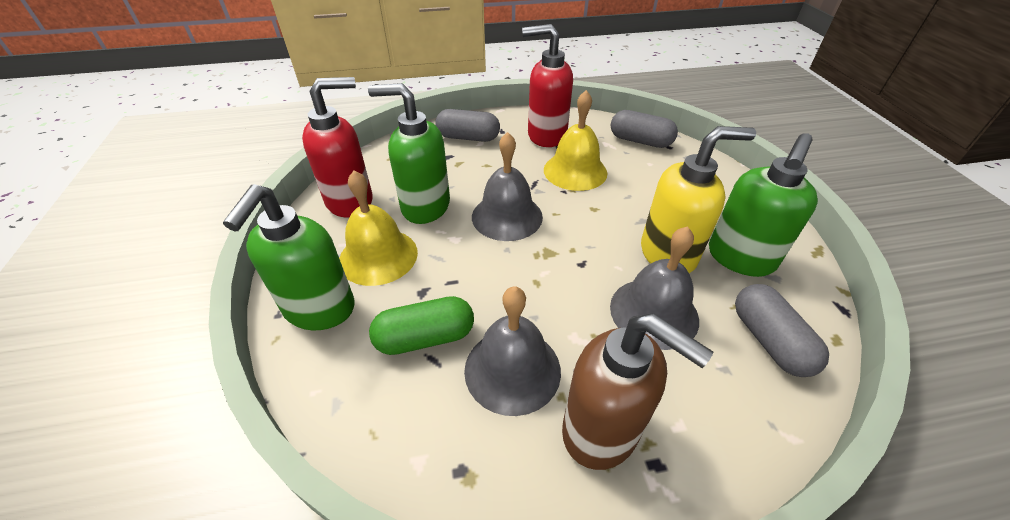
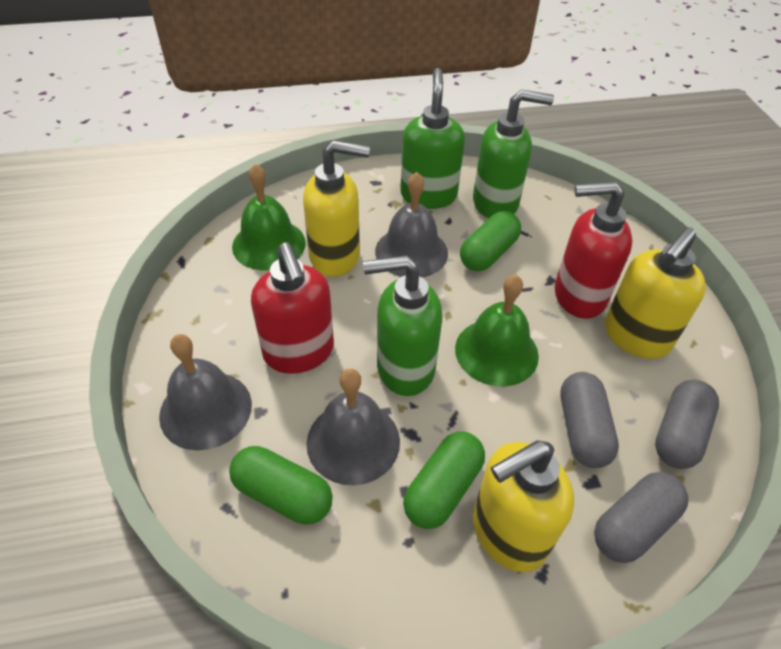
brown soap dispenser: [562,313,713,470] = 1 -> none = 0
green bell: none = 0 -> [232,164,306,270] [455,275,539,387] = 2
green capsule: [369,296,474,355] = 1 -> [229,446,333,524] [403,432,485,529] [460,211,521,271] = 3
yellow bell: [339,170,418,286] [544,90,607,191] = 2 -> none = 0
yellow soap dispenser: [641,126,756,273] = 1 -> [303,140,370,277] [473,440,574,572] [605,227,706,359] = 3

